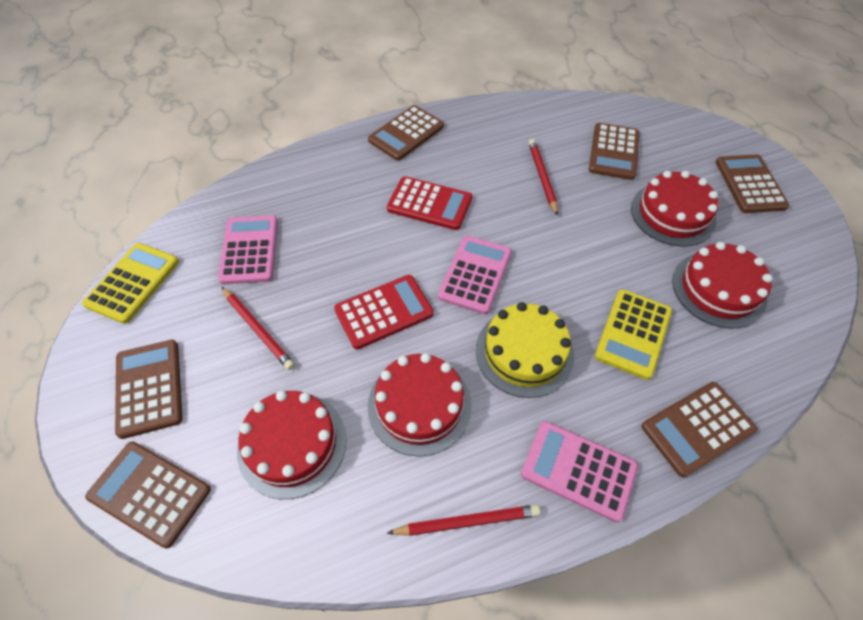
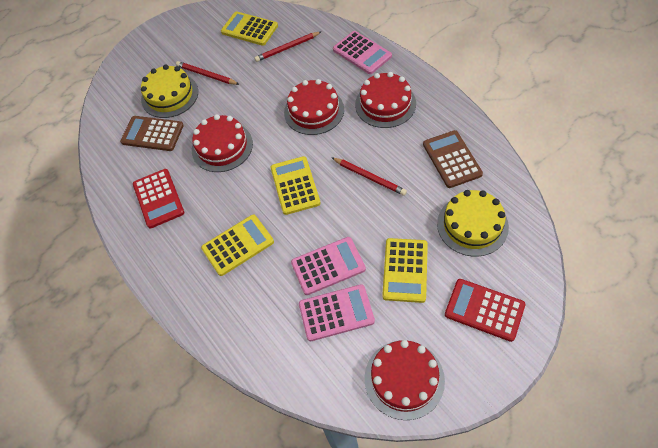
brown calculator: [85,442,211,548] [115,340,182,439] [368,105,444,160] [589,123,639,180] [642,382,757,478] [716,154,789,213] = 6 -> [120,116,184,151] [423,130,483,188] = 2
yellow cake: [476,302,574,398] = 1 -> [141,65,198,118] [437,190,509,256] = 2
yellow calculator: [82,243,179,324] [595,289,672,380] = 2 -> [201,214,274,276] [221,11,278,46] [271,156,321,215] [382,238,428,303] = 4

